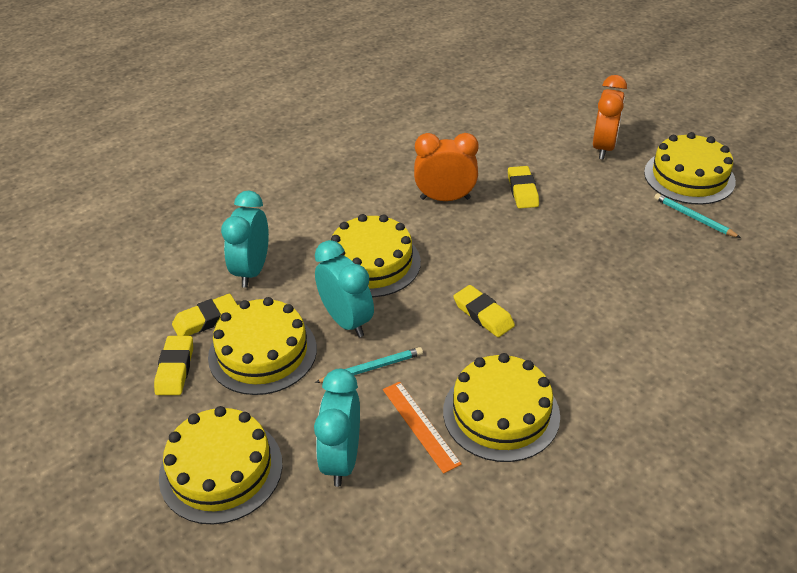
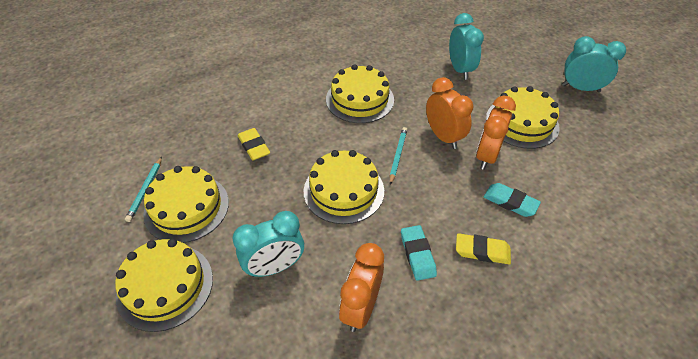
orange clock: [414,133,479,201] [593,75,627,160] = 2 -> [339,243,384,332] [426,77,473,149] [476,96,516,170] = 3
orange ruler: [383,382,462,474] = 1 -> none = 0
turquoise eraser: none = 0 -> [401,225,437,281] [484,183,541,217] = 2
yellow eraser: [154,336,193,395] [172,294,237,336] [453,285,515,337] [508,166,539,208] = 4 -> [237,128,270,160] [456,233,511,264] = 2

